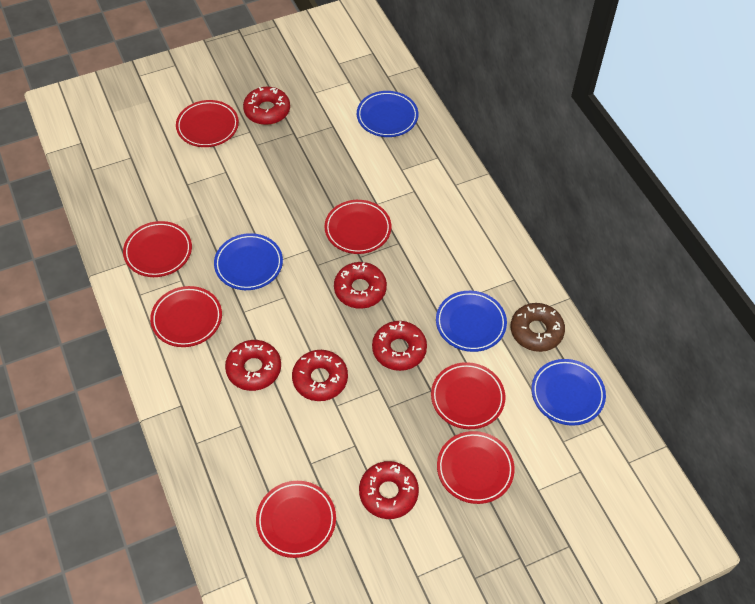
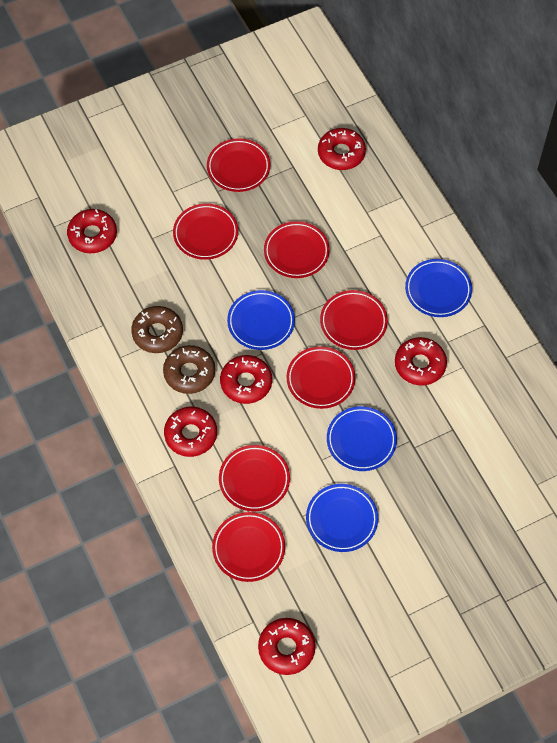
brown donut: [511,303,565,352] = 1 -> [131,306,183,353] [163,345,215,394] = 2

